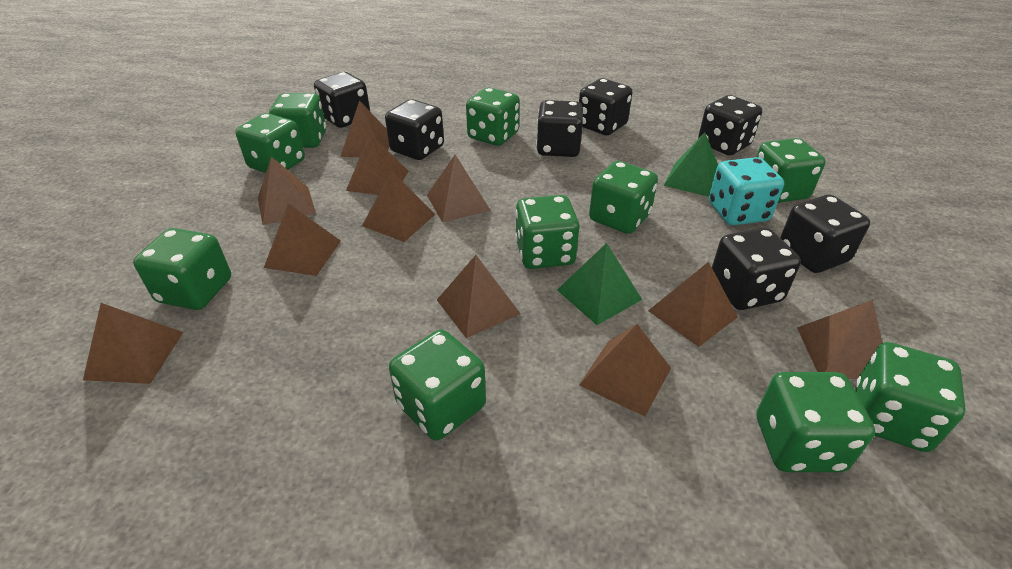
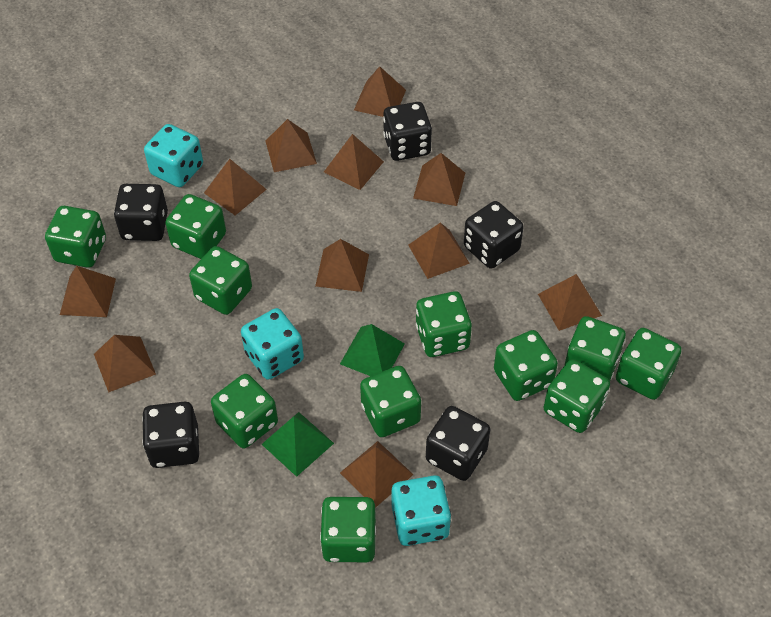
black dice: [314,72,370,128] [385,99,444,160] [536,100,583,157] [579,78,633,135] [698,95,762,155] [712,228,801,310] [780,195,870,273] = 7 -> [114,184,168,241] [142,402,199,468] [383,102,432,161] [426,406,490,481] [464,201,524,269] = 5
green dice: [133,228,231,310] [235,113,305,173] [269,93,326,148] [389,330,486,440] [466,88,520,146] [515,195,579,269] [589,161,658,234] [756,138,826,203] [756,372,875,472] [855,342,966,452] = 10 -> [45,206,106,268] [165,194,226,259] [189,246,252,315] [211,374,278,448] [320,497,376,562] [360,366,421,437] [416,291,472,357] [494,330,558,401] [544,359,610,433] [564,316,626,381] [616,328,682,400] = 11
turquoise dice: [709,157,784,225] = 1 -> [144,124,203,187] [241,308,304,380] [392,475,451,546] = 3

